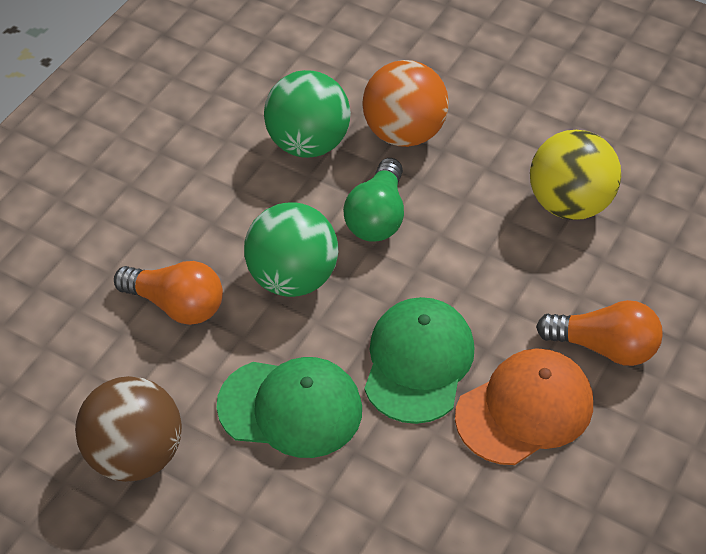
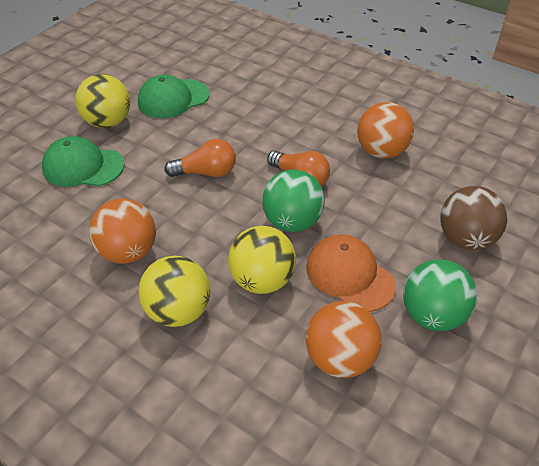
green light bulb: [343,158,404,242] = 1 -> none = 0
orange ball: [362,60,449,147] = 1 -> [89,198,156,264] [305,301,382,378] [357,102,414,159] = 3
yellow ball: [530,130,621,220] = 1 -> [75,74,130,128] [138,256,210,327] [228,226,296,294] = 3

